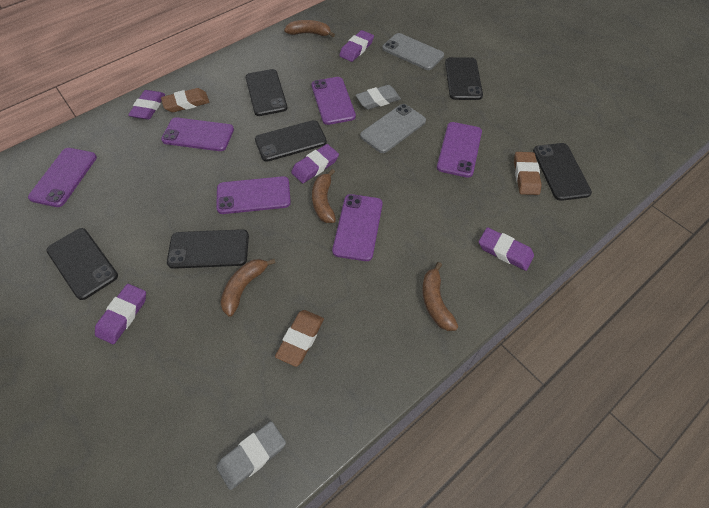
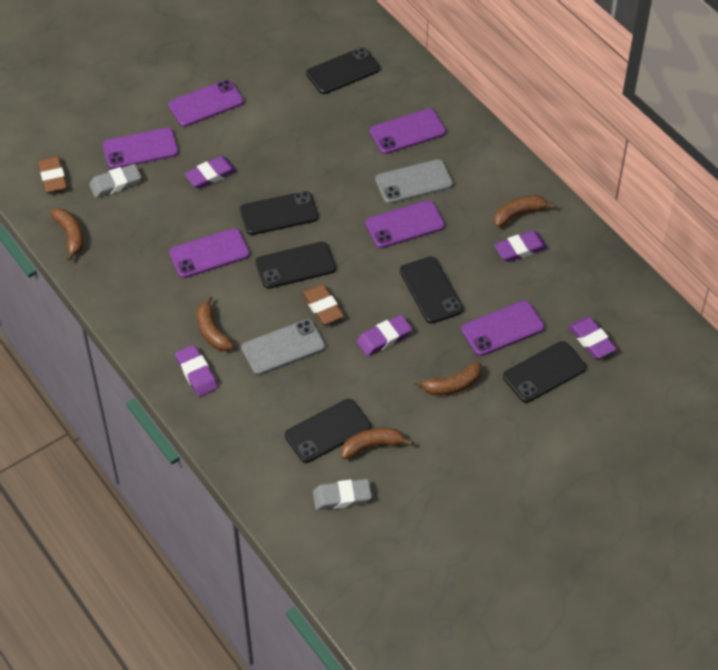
brown banana: [220,259,276,317] [284,20,335,37] [312,169,336,223] [422,262,458,331] = 4 -> [50,208,83,261] [197,295,234,351] [341,428,413,459] [414,362,482,395] [494,196,555,227] = 5
brown eraser: [161,88,209,112] [275,310,324,367] [514,152,542,195] = 3 -> [38,156,67,193] [302,284,344,325] = 2

